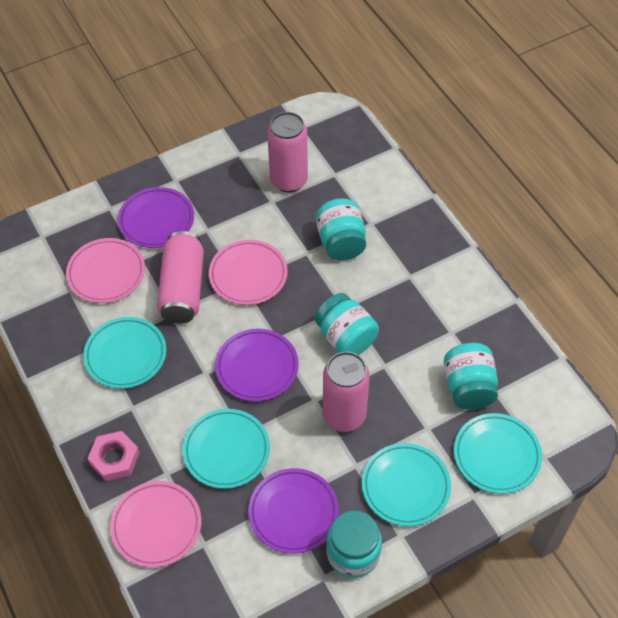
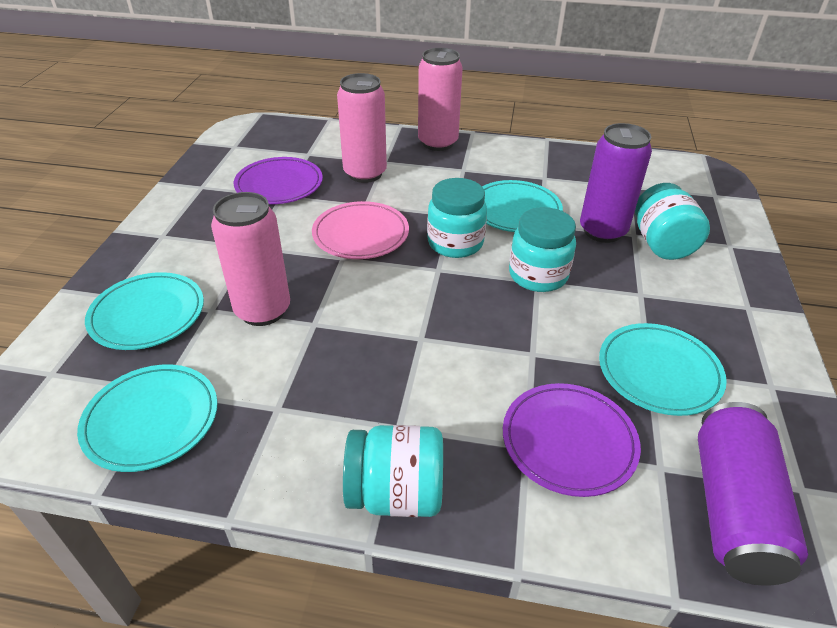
pink nut: [87,431,140,481] = 1 -> none = 0
pink plate: [66,238,145,303] [110,481,201,568] [209,240,288,305] = 3 -> [312,201,409,259] = 1
purple can: none = 0 -> [580,123,652,243] [698,402,808,585] = 2
purple plate: [118,187,194,248] [215,329,299,402] [248,468,339,554] = 3 -> [234,157,323,204] [503,383,641,497] = 2

